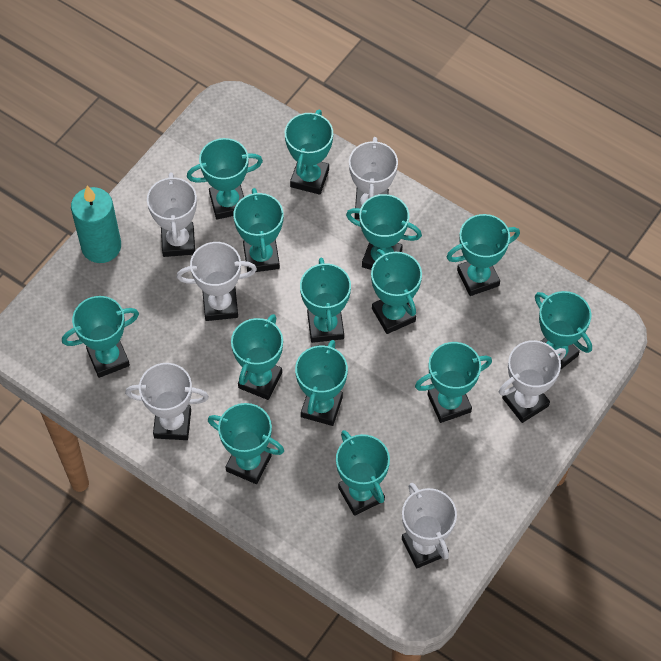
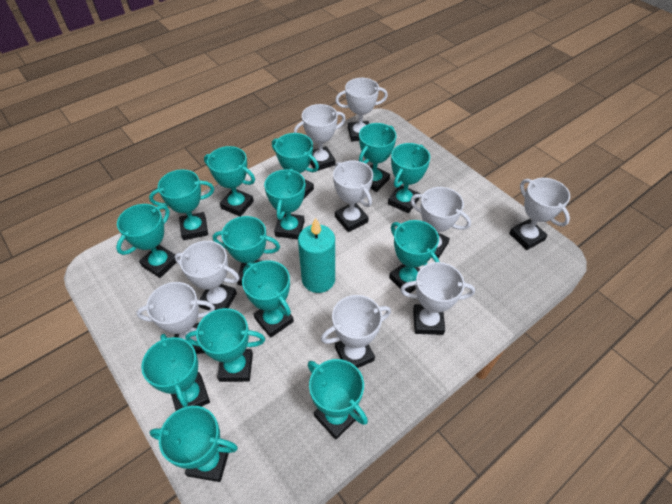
white trophy: [125,363,209,440] [147,172,197,257] [177,242,257,321] [349,137,398,219] [402,483,457,569] [499,340,566,423] = 6 -> [136,282,215,354] [175,241,240,310] [294,104,346,171] [321,295,391,368] [333,160,373,232] [335,78,388,142] [400,262,475,335] [410,187,471,259] [509,178,570,250] = 9

